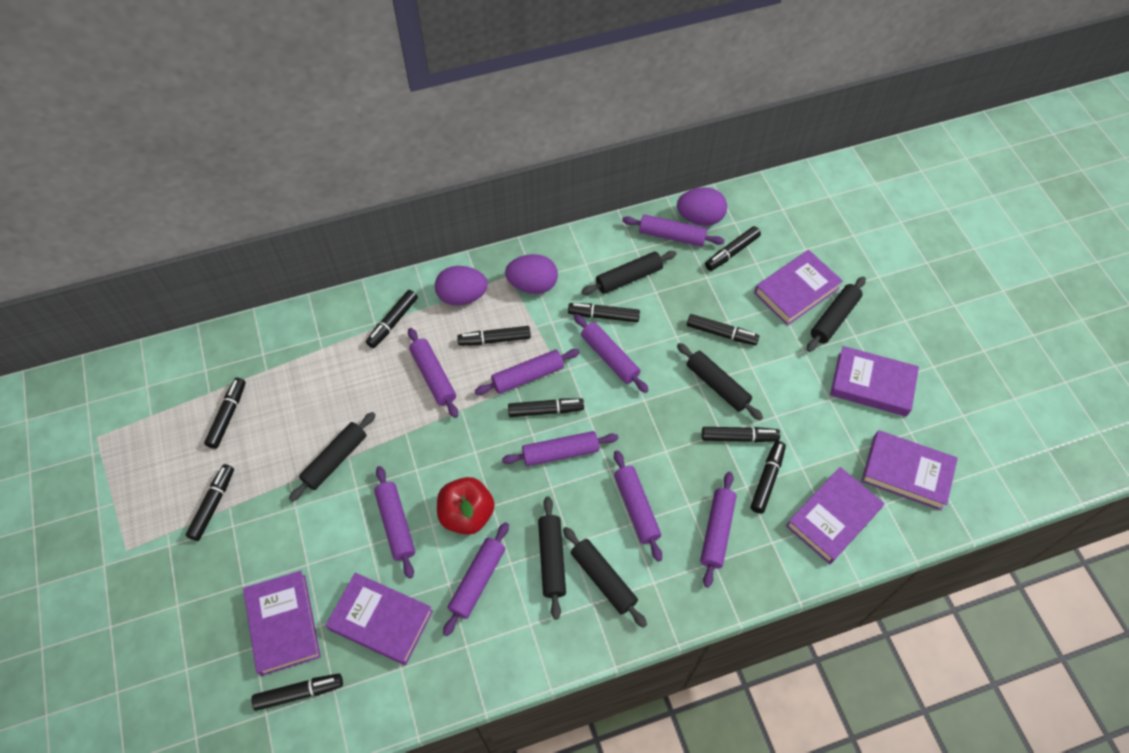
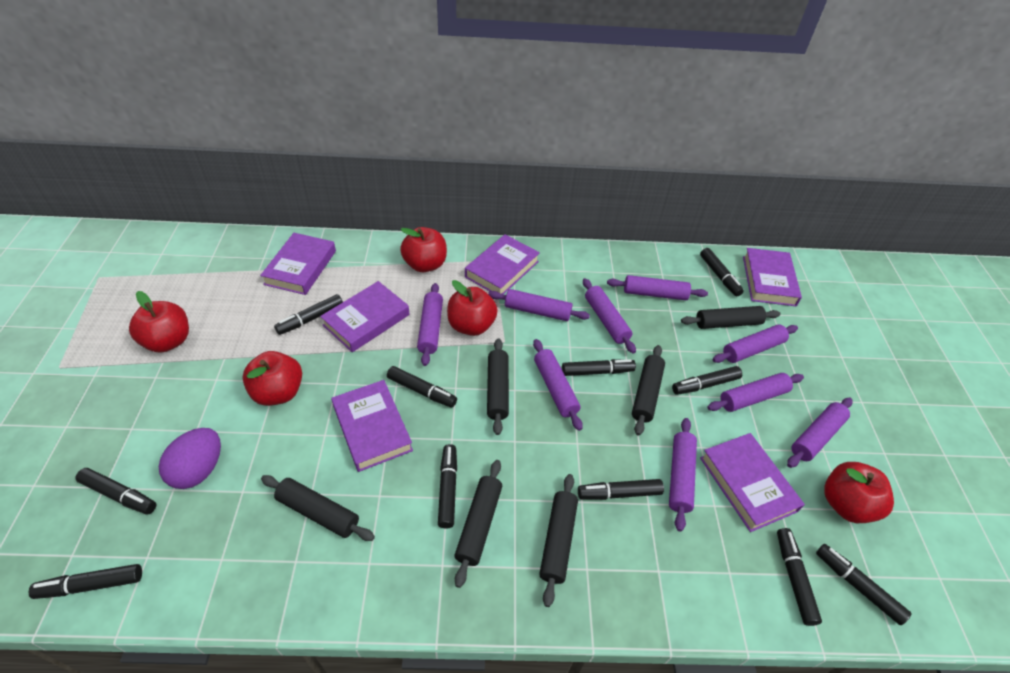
purple egg: [435,266,488,306] [505,254,558,294] [677,187,727,226] = 3 -> [159,428,221,489] = 1
red apple: [437,477,495,535] = 1 -> [129,291,189,353] [242,351,302,406] [400,227,447,272] [447,280,498,336] [824,462,894,523] = 5

